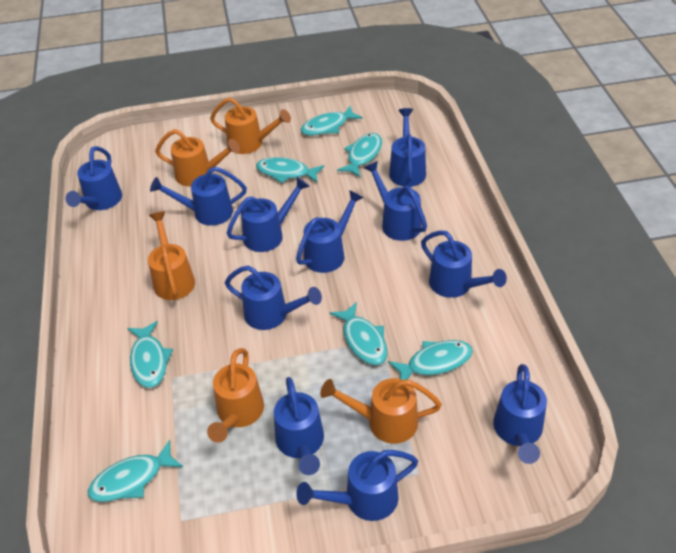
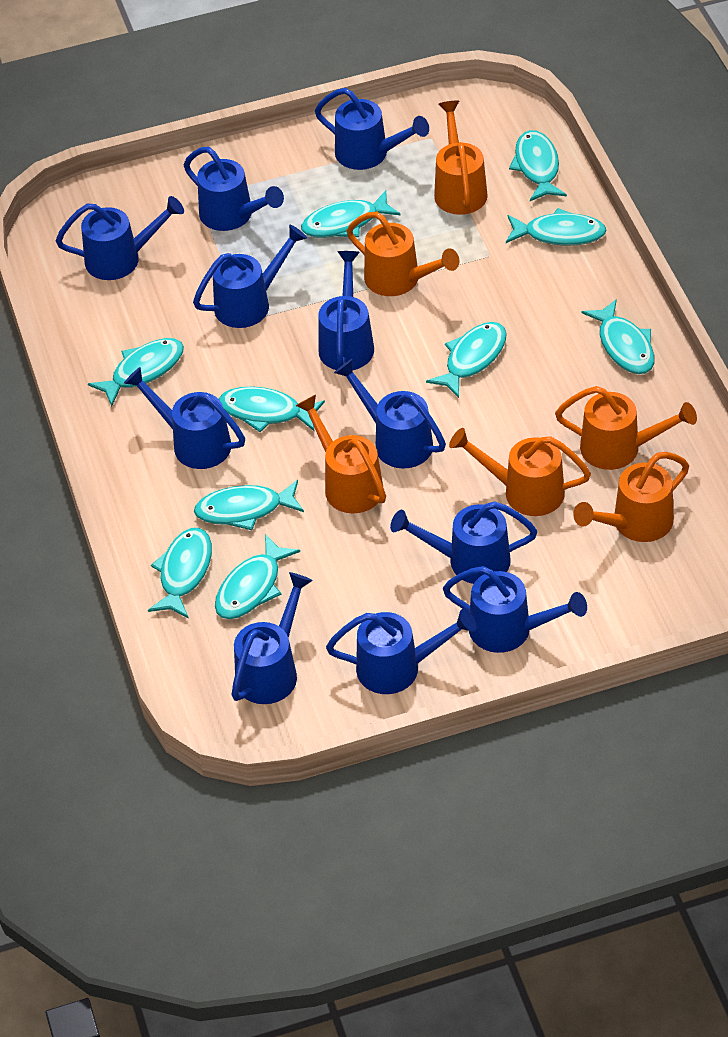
orange watering can: [148,212,195,300] [155,129,240,187] [207,348,264,443] [210,97,291,154] [320,378,442,444] = 5 -> [295,395,386,514] [346,212,459,296] [434,101,488,215] [449,428,591,516] [555,386,697,470] [573,452,689,542] = 6
turquoise fish: [88,440,183,502] [127,321,173,388] [256,157,324,183] [301,106,363,136] [330,302,387,365] [337,133,382,177] [388,340,473,380] = 7 -> [88,338,184,407] [148,528,212,619] [194,480,304,530] [215,534,300,619] [219,386,325,432] [301,190,400,238] [426,322,507,398] [506,208,607,246] [509,130,567,201] [582,299,655,374] = 10

